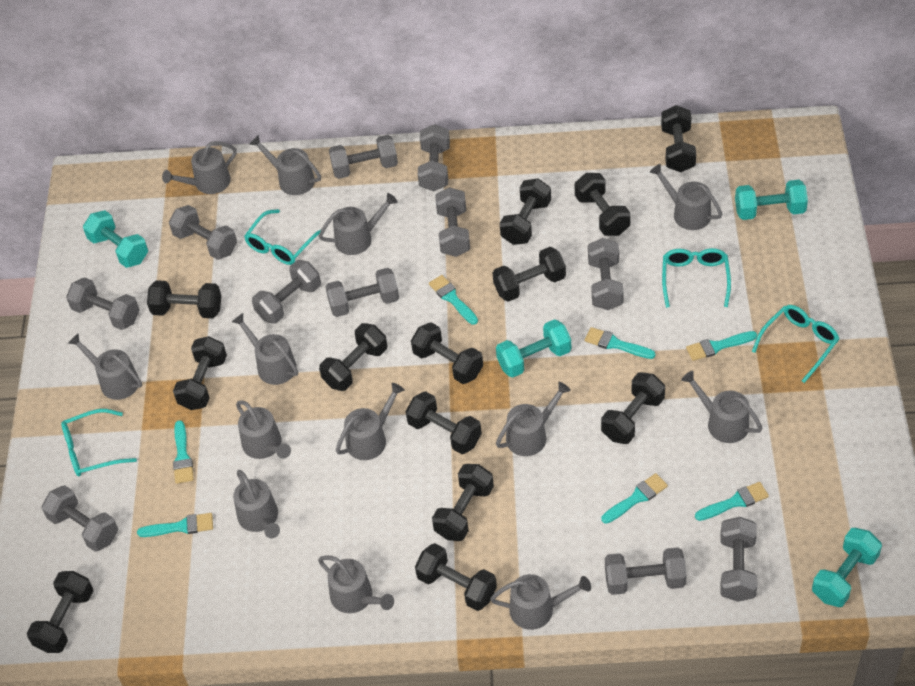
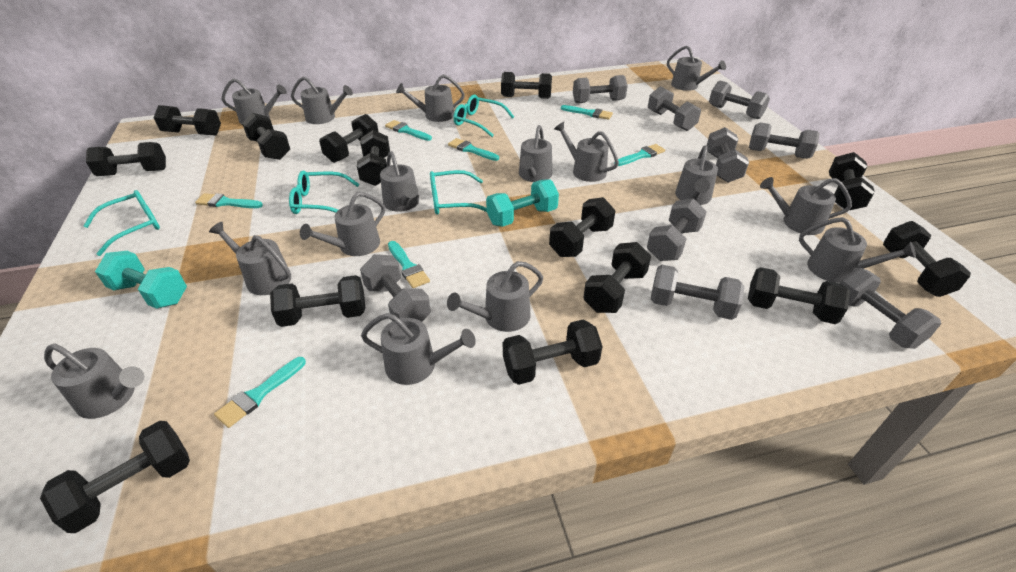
black dumbbell: [27,571,93,653] [147,280,221,318] [173,336,227,410] [319,323,387,391] [406,391,482,454] [411,322,483,384] [415,543,497,611] [432,464,494,541] [493,247,566,302] [500,179,551,245] [575,173,631,236] [601,372,665,444] [661,105,696,172] = 13 -> [40,421,190,533] [86,142,166,176] [154,105,221,136] [242,113,290,160] [270,275,365,327] [319,114,379,163] [357,130,390,186] [501,72,552,99] [503,320,603,385] [549,197,615,257] [583,242,651,313] [748,267,850,324] [829,152,875,210] [883,221,971,297] = 14
grey dumbbell: [42,485,118,552] [66,277,140,330] [169,205,237,260] [252,260,321,324] [325,268,399,317] [329,135,398,179] [418,124,450,191] [435,187,470,257] [588,238,624,310] [605,547,687,595] [720,517,757,602] = 11 -> [360,254,431,322] [573,75,628,103] [647,198,707,261] [648,86,701,131] [651,265,745,320] [707,127,749,183] [709,81,770,119] [749,122,820,159] [840,268,941,349] = 9
grey watering can: [68,334,142,400] [162,141,236,194] [232,313,298,385] [233,470,280,538] [236,400,291,459] [249,135,321,195] [318,555,394,613] [319,193,398,255] [336,383,405,460] [490,574,591,630] [496,382,571,456] [650,164,722,230] [681,371,763,443] = 13 -> [44,344,144,419] [209,222,291,295] [221,78,287,124] [291,77,353,124] [300,192,385,256] [361,313,476,385] [380,151,419,212] [396,74,465,122] [447,261,543,332] [519,125,552,182] [554,122,619,182] [667,46,726,91] [675,145,718,205] [760,177,852,235] [799,217,916,283] = 15
turquoise dumbbell: [83,210,148,268] [496,319,571,377] [735,180,808,220] [812,528,882,607] = 4 -> [95,251,187,309] [486,179,559,227] = 2

